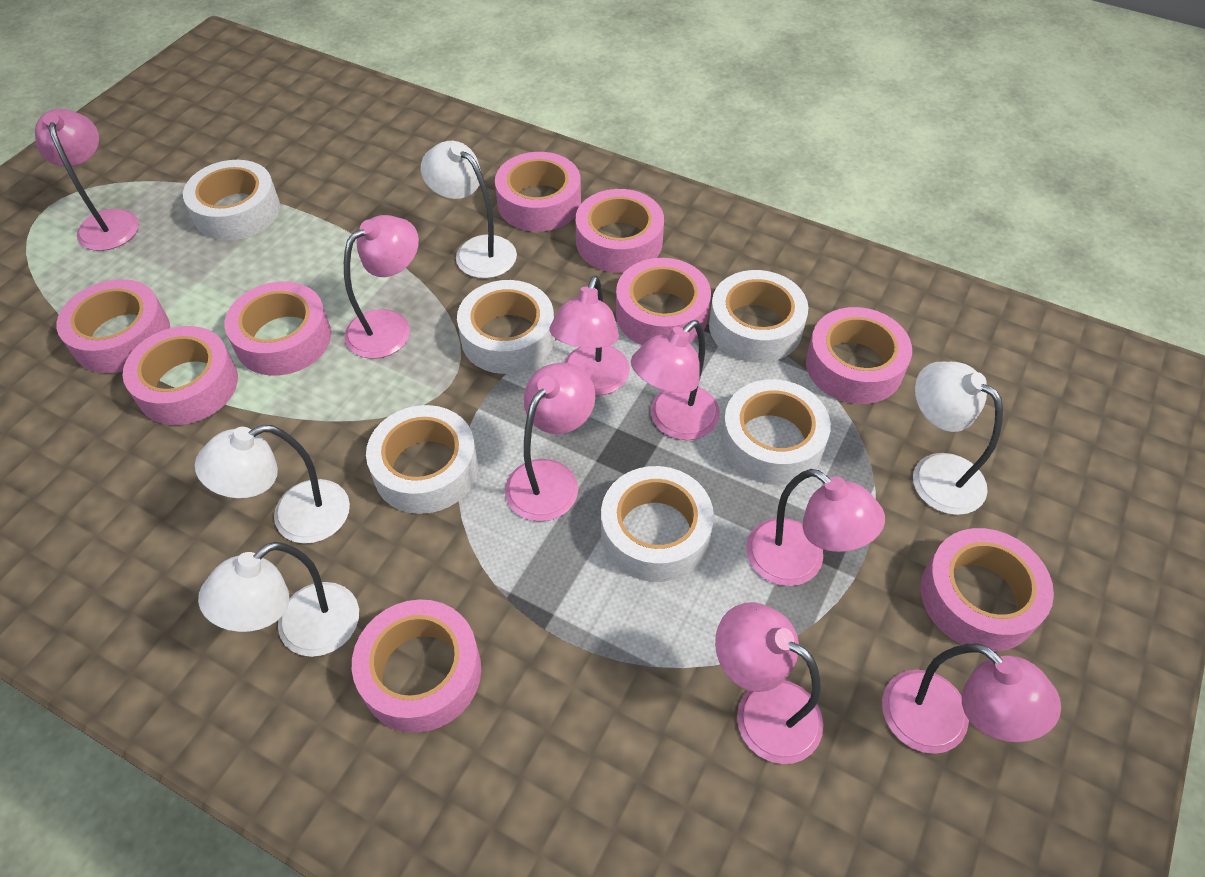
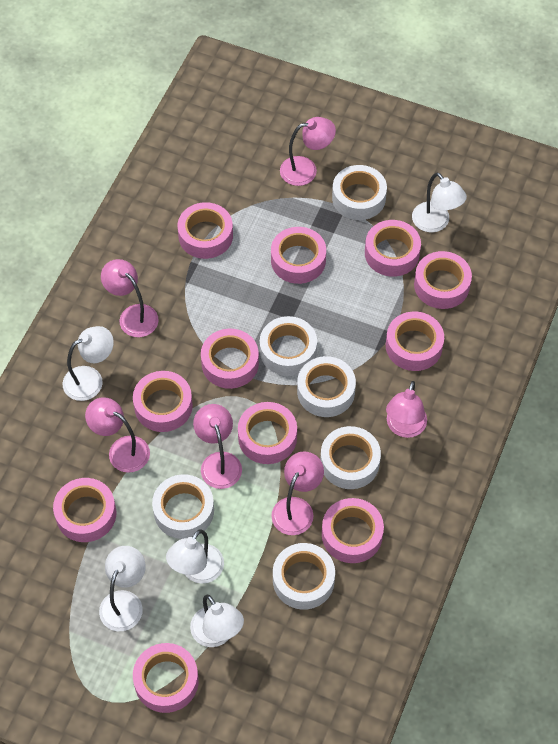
pink lamp: [35,109,139,251] [344,215,419,359] [505,363,595,522] [549,276,630,396] [631,320,720,440] [715,602,823,764] [746,469,885,586] [882,643,1061,754] = 8 -> [85,397,150,473] [101,259,159,337] [193,404,242,489] [271,451,324,535] [280,117,336,186] [386,381,427,438] = 6
pink tape: [56,279,170,373] [123,326,238,425] [225,281,331,376] [352,599,481,733] [495,152,581,232] [575,189,664,273] [616,258,711,345] [806,307,912,404] [921,528,1054,652] = 9 -> [53,478,116,542] [133,371,193,432] [133,643,199,713] [177,202,233,259] [201,329,259,389] [238,402,297,464] [271,227,326,284] [322,498,384,563] [365,220,421,277] [386,312,444,371] [414,251,472,309] = 11
white lamp: [195,425,350,544] [198,542,359,657] [421,141,517,278] [913,362,1003,515] = 4 -> [62,326,114,401] [99,546,146,631] [166,529,224,584] [190,594,244,647] [412,173,467,233] = 5

